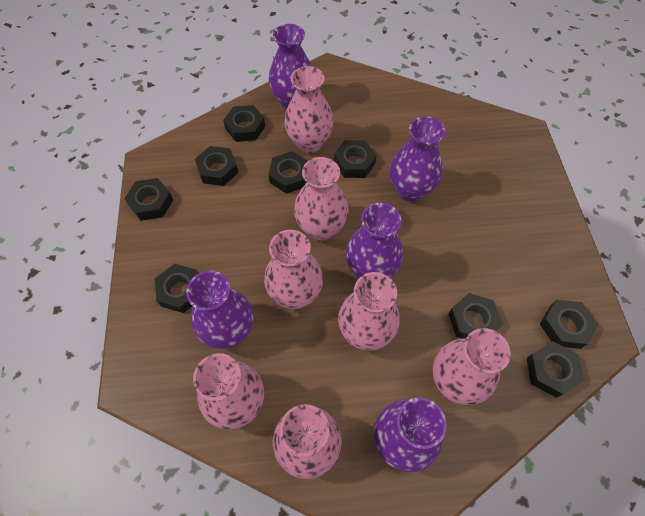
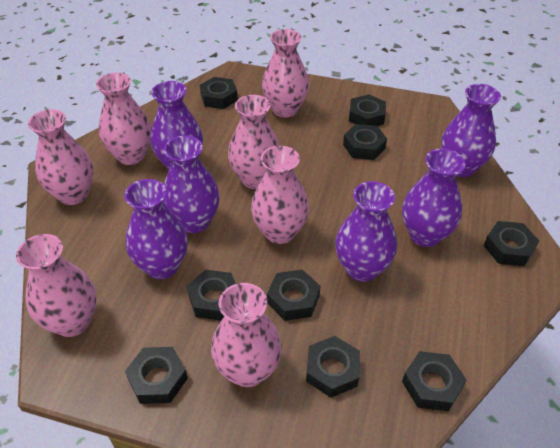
purple vase: [186,271,253,349] [269,24,312,110] [346,203,403,278] [374,398,447,472] [390,116,445,202] = 5 -> [124,179,188,279] [151,81,203,170] [163,136,220,233] [335,181,397,282] [402,149,465,247] [441,84,501,177] = 6

